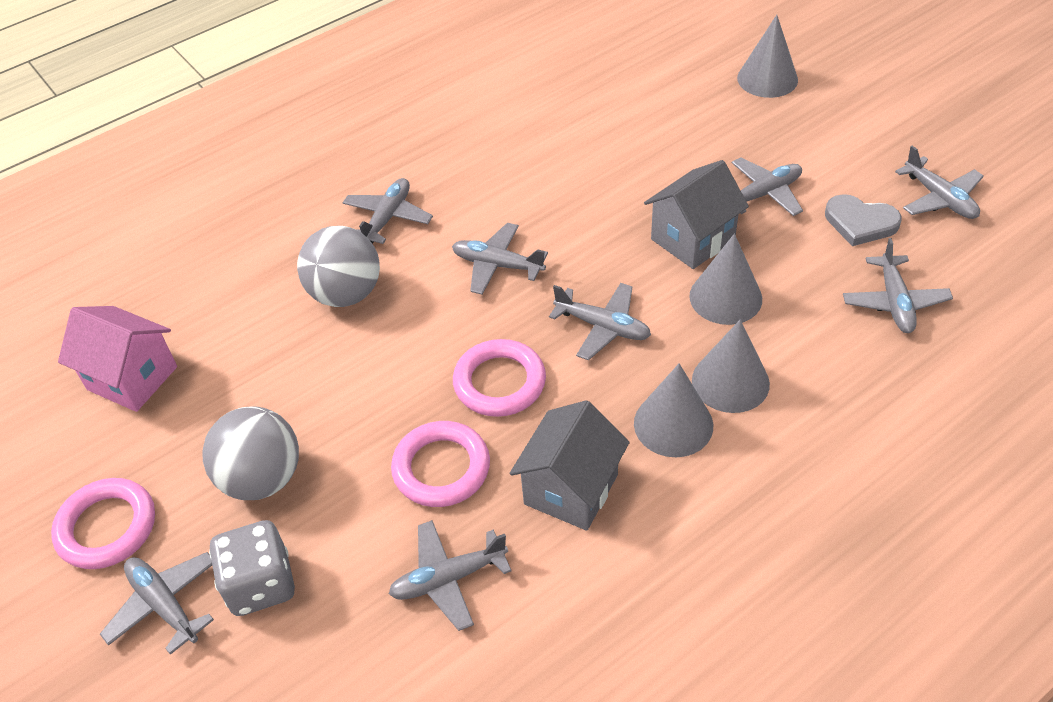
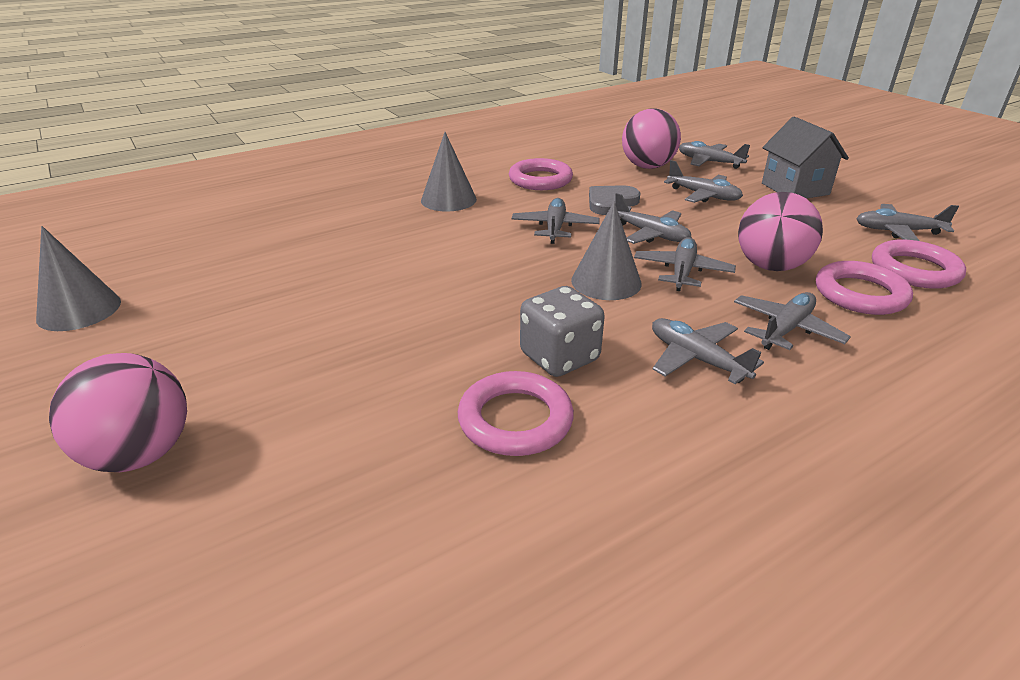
grey ball: [203,406,299,500] [297,226,380,307] = 2 -> none = 0
grey cone: [634,363,713,457] [689,234,762,325] [692,320,770,413] [737,15,798,98] = 4 -> [36,226,121,331] [421,132,477,212] [571,201,642,300] = 3
grey house: [510,400,630,531] [644,160,749,269] = 2 -> [762,117,849,199] = 1
pink ball: none = 0 -> [49,353,187,472] [622,108,681,169] [738,192,823,271] = 3
pink house: [58,306,177,412] = 1 -> none = 0
pink ring: [51,478,155,569] [391,421,490,507] [453,339,546,417] = 3 -> [457,371,574,456] [509,158,573,190] [816,261,913,315] [872,239,966,289] = 4

